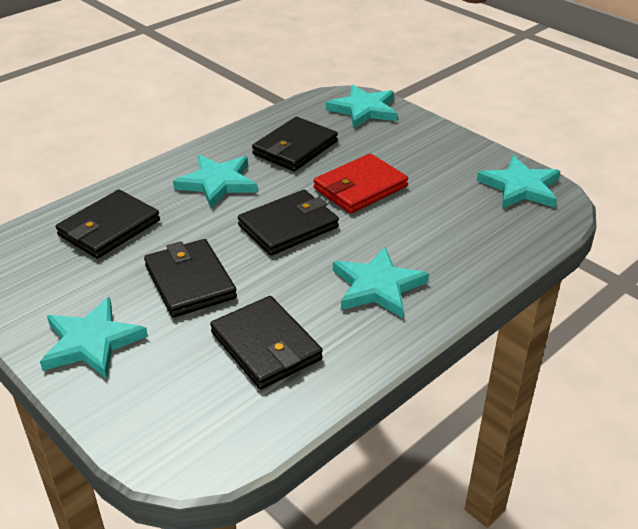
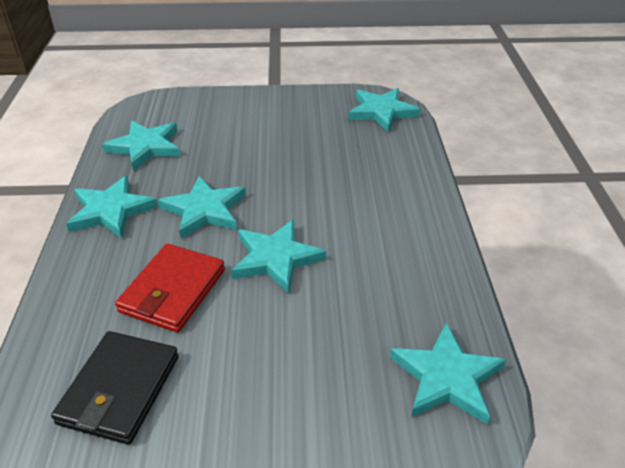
black wallet: [56,190,160,259] [144,239,237,318] [210,296,323,389] [238,190,339,255] [252,117,338,171] = 5 -> [51,331,179,445] = 1
turquoise star: [40,297,148,379] [173,155,258,208] [326,85,397,128] [333,247,429,318] [477,155,560,209] = 5 -> [66,176,158,238] [102,121,180,171] [158,176,246,238] [231,219,326,294] [348,88,420,132] [390,323,506,425] = 6

